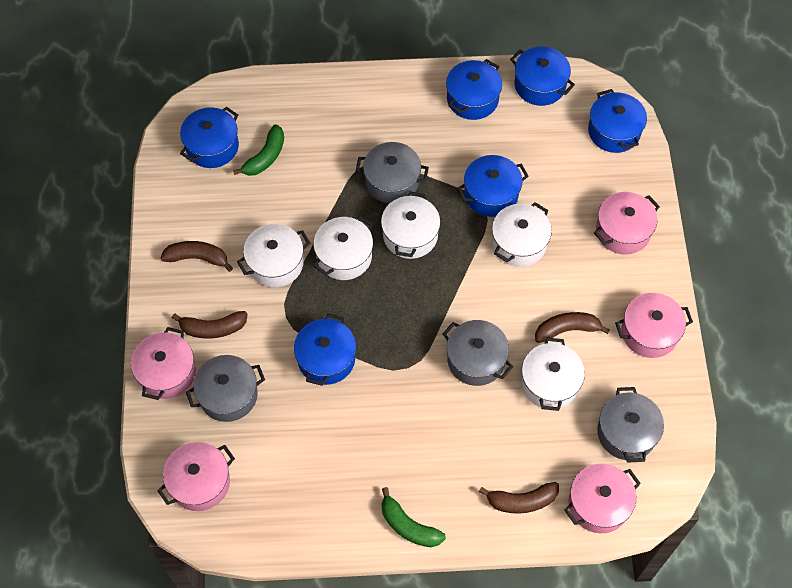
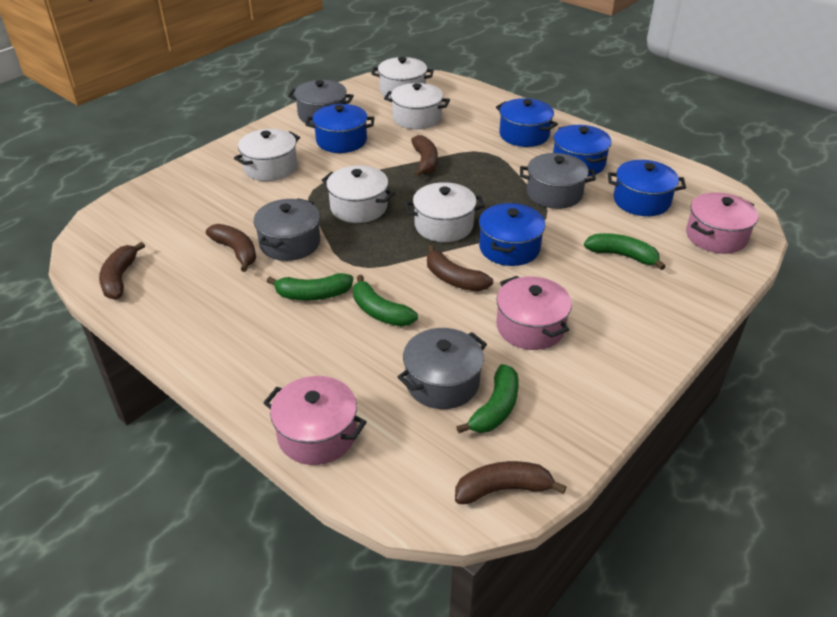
blue pot: [180,106,239,168] [294,314,356,386] [446,59,502,120] [457,155,529,217] [510,47,575,106] [588,89,647,153] = 6 -> [306,104,374,153] [479,203,545,266] [496,98,558,147] [553,125,612,176] [608,160,686,216] = 5
brown banana: [160,241,233,272] [172,311,248,339] [479,482,559,514] [535,312,610,343] = 4 -> [99,242,145,299] [206,224,256,272] [411,135,438,177] [427,245,493,291] [455,461,566,504] = 5
green banana: [233,124,284,176] [381,487,446,547] = 2 -> [267,273,353,301] [353,275,418,327] [456,364,519,433] [584,233,666,270] = 4
pink pot: [131,327,196,400] [157,442,235,511] [564,464,641,533] [594,192,660,255] [615,293,693,358] = 5 -> [263,376,367,465] [496,276,572,350] [686,192,758,254] = 3

